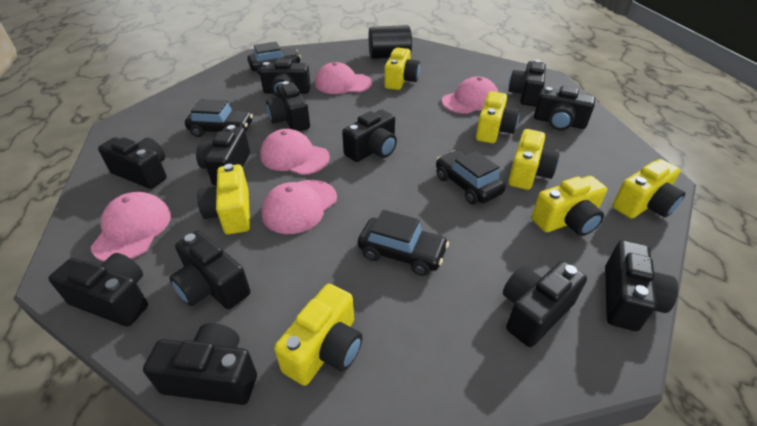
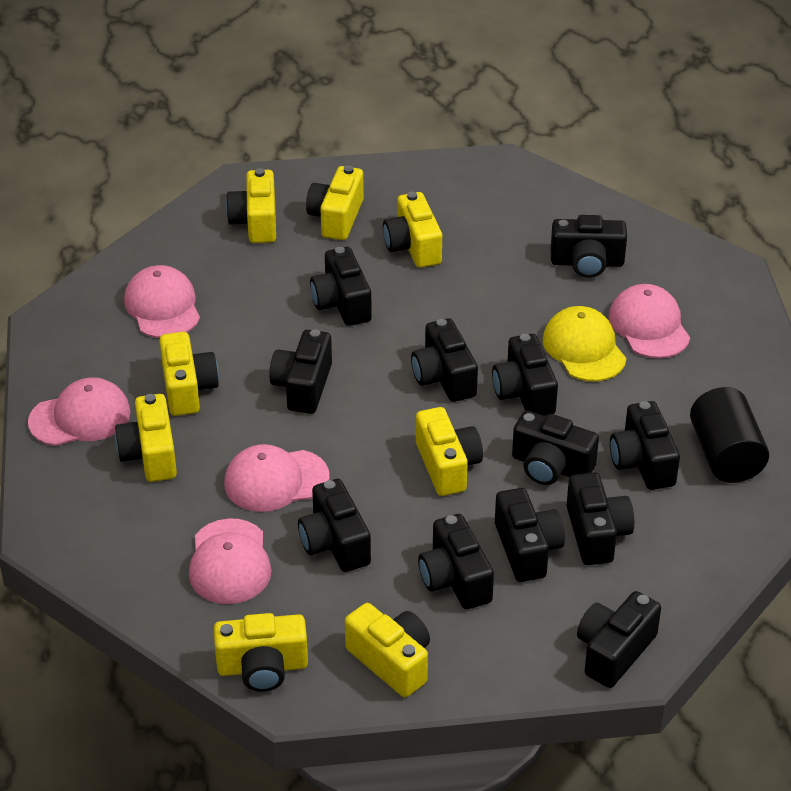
black car: [185,99,253,137] [247,42,301,75] [358,210,449,276] [436,150,506,205] = 4 -> none = 0
yellow camera: [197,164,250,235] [274,284,363,386] [384,48,420,90] [476,91,520,143] [508,129,560,190] [531,176,607,236] [612,159,685,219] = 7 -> [115,394,177,482] [159,332,219,416] [214,613,308,692] [226,168,276,243] [306,165,364,240] [345,603,430,697] [383,192,442,268] [416,407,483,496] = 8
yellow cap: none = 0 -> [543,306,626,381] = 1

